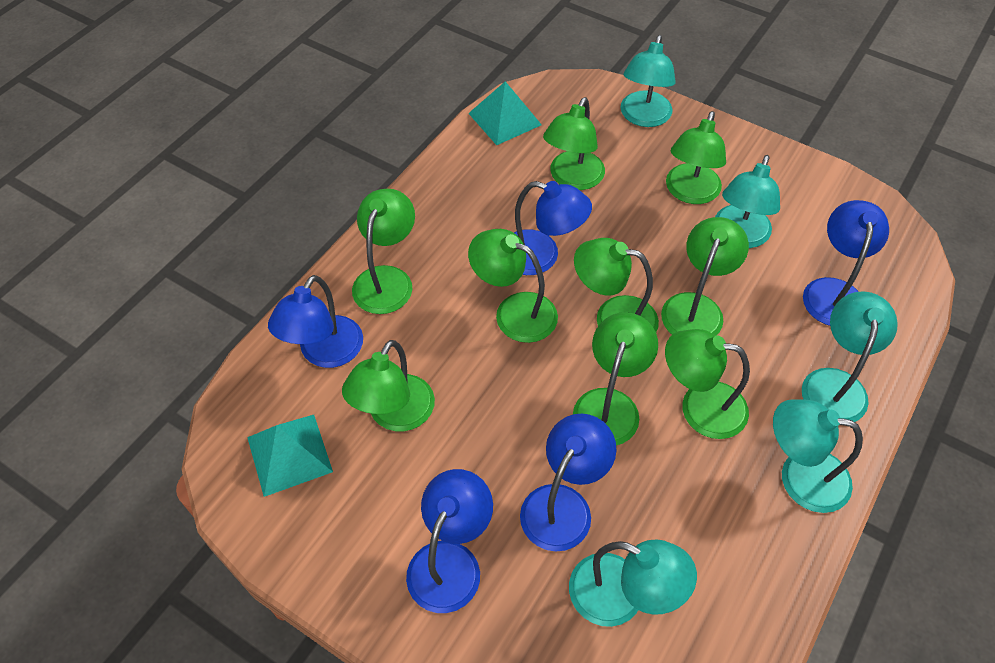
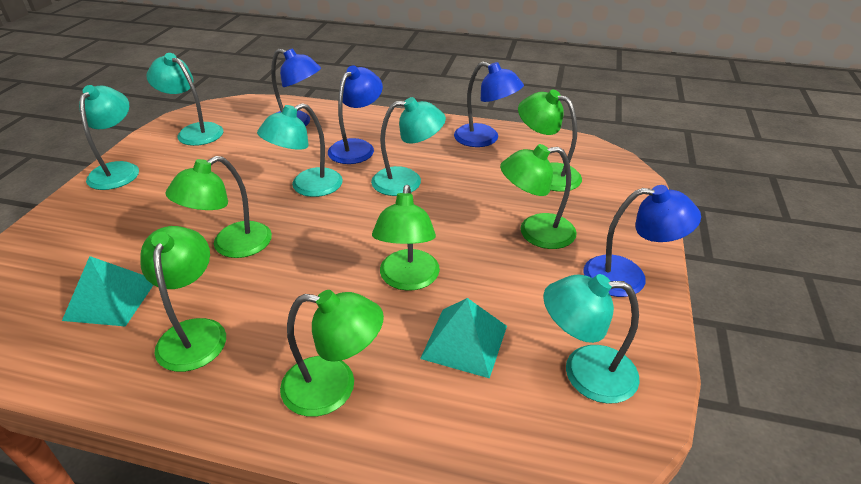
blue lamp: [268,275,363,368] [406,469,493,613] [514,181,592,275] [520,414,616,551] [803,200,889,326] = 5 -> [271,48,321,126] [328,65,383,164] [454,62,524,147] [583,185,701,297] = 4
green lamp: [342,340,435,431] [352,189,415,314] [468,229,558,343] [543,97,605,190] [573,312,658,445] [574,238,659,332] [661,217,749,336] [665,329,750,439] [666,111,726,204] = 9 -> [140,226,226,372] [165,156,272,258] [280,290,384,417] [372,185,440,291] [500,144,577,249] [518,90,582,192] = 6

